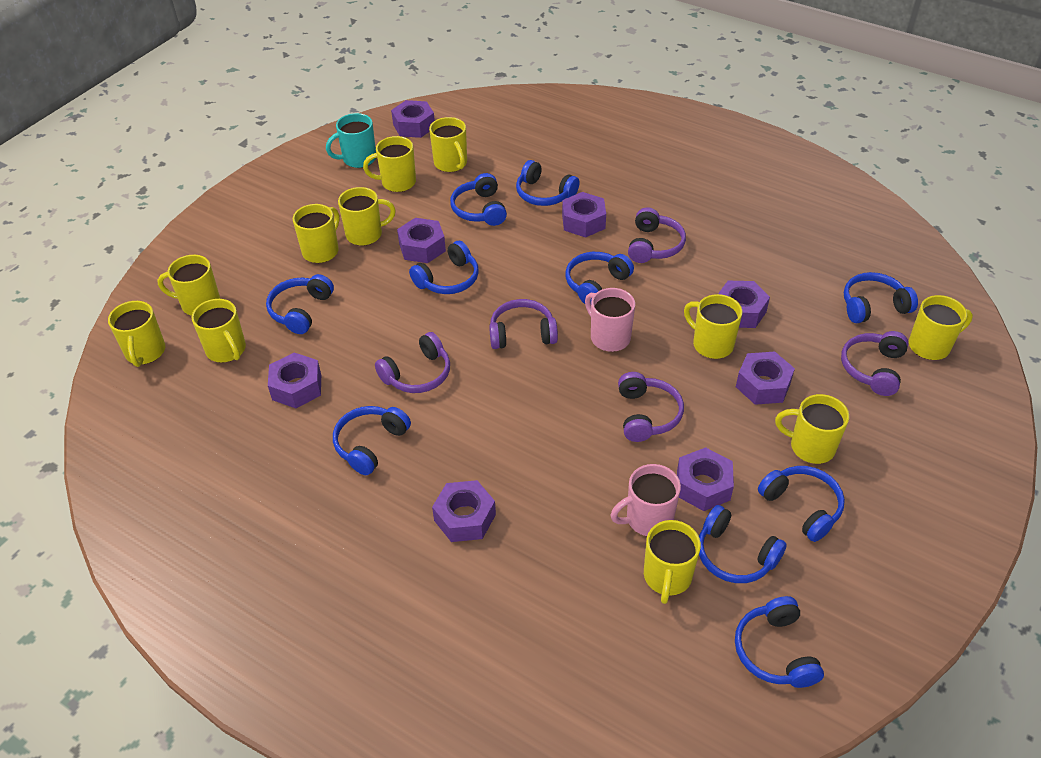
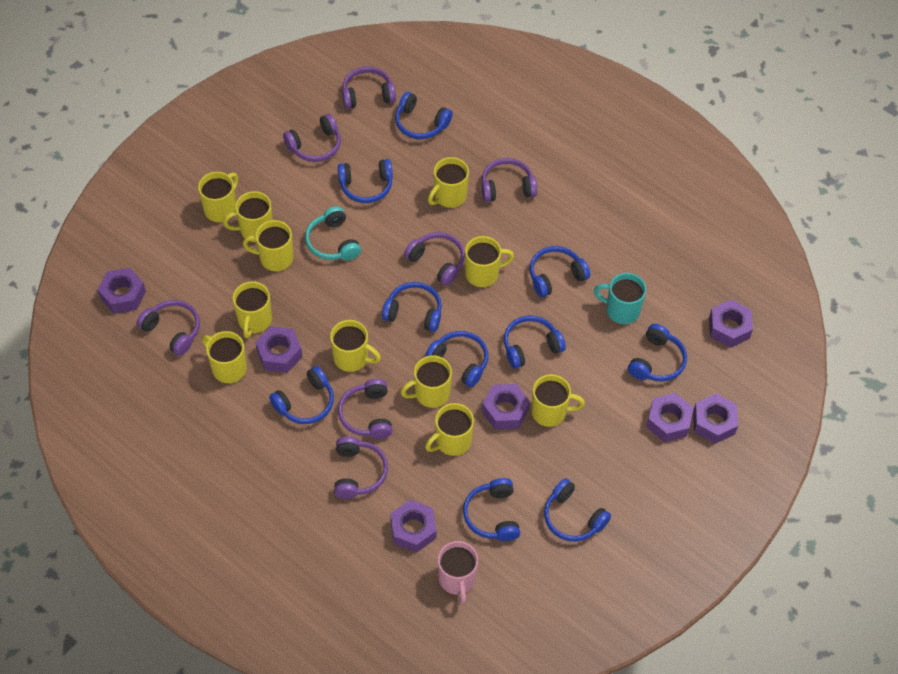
pink mug: [585,288,635,352] [610,464,681,536] = 2 -> [438,541,478,604] = 1
purple headphones: [375,332,450,393] [489,299,558,349] [618,372,684,442] [628,207,686,263] [841,331,908,396] = 5 -> [137,300,200,356] [283,114,341,162] [334,436,388,499] [338,379,392,439] [342,66,396,109] [404,232,465,286] [481,158,537,202] = 7
purple nut: [268,353,321,408] [391,100,435,138] [397,218,446,263] [432,480,496,542] [562,192,606,237] [677,447,734,511] [718,281,770,328] [736,352,795,405] = 8 -> [97,268,146,314] [255,326,302,373] [390,500,436,553] [482,384,530,430] [646,393,693,442] [693,394,738,444] [709,300,753,348] = 7
turquoise headphones: none = 0 -> [305,206,361,261] = 1

